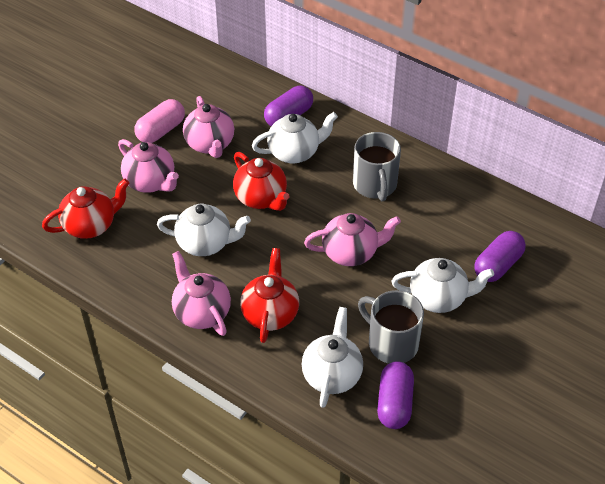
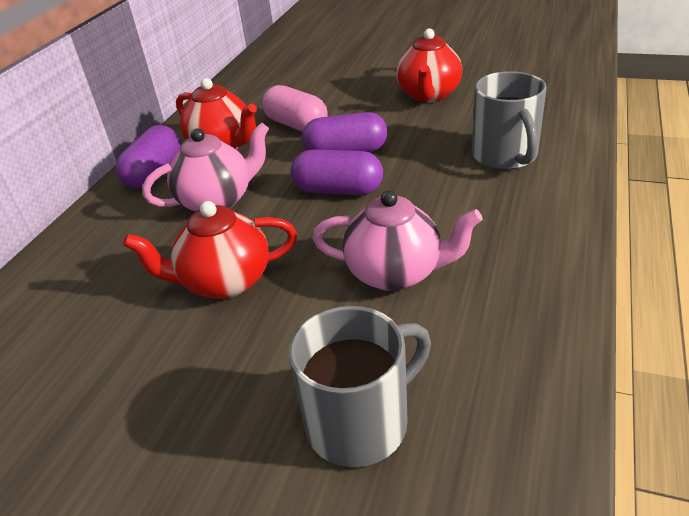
pink teapot: [118,139,179,193] [172,251,231,336] [183,96,234,158] [304,213,401,266] = 4 -> [142,122,269,212] [312,190,482,291] = 2
white teapot: [157,204,251,256] [252,112,338,163] [301,307,363,408] [392,258,494,313] = 4 -> none = 0

